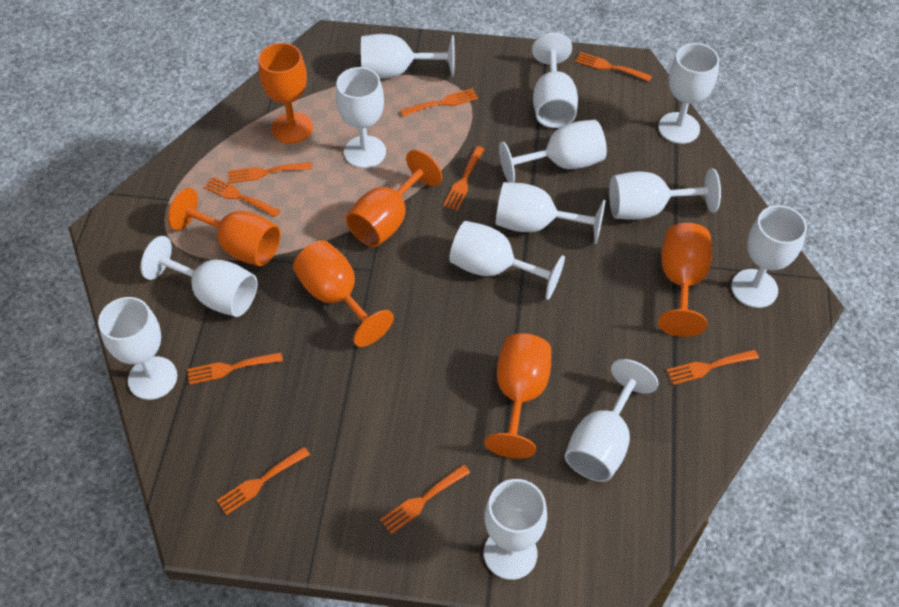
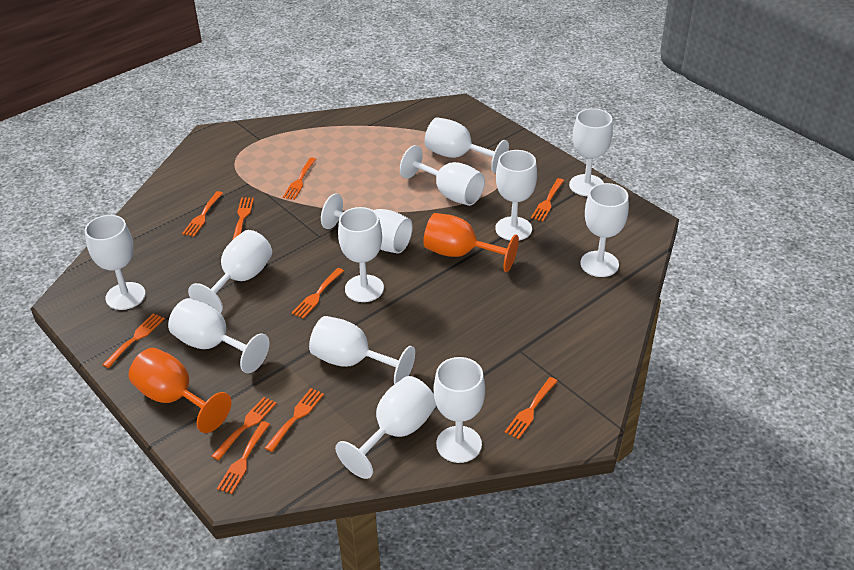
orange fork: [187,352,283,385] [204,177,280,217] [216,447,310,515] [228,162,312,183] [380,464,470,534] [400,88,478,116] [443,146,484,211] [575,52,652,82] [666,350,759,385] = 9 -> [102,313,165,368] [182,191,223,237] [212,397,277,460] [217,421,270,494] [232,198,254,240] [265,388,324,452] [283,158,316,200] [292,268,344,319] [504,377,558,439] [531,178,564,221] = 10
orange goblet: [168,188,281,266] [258,43,313,144] [293,240,394,347] [346,150,442,247] [485,333,551,459] [658,223,712,337] = 6 -> [129,348,231,433] [424,213,519,272] = 2

